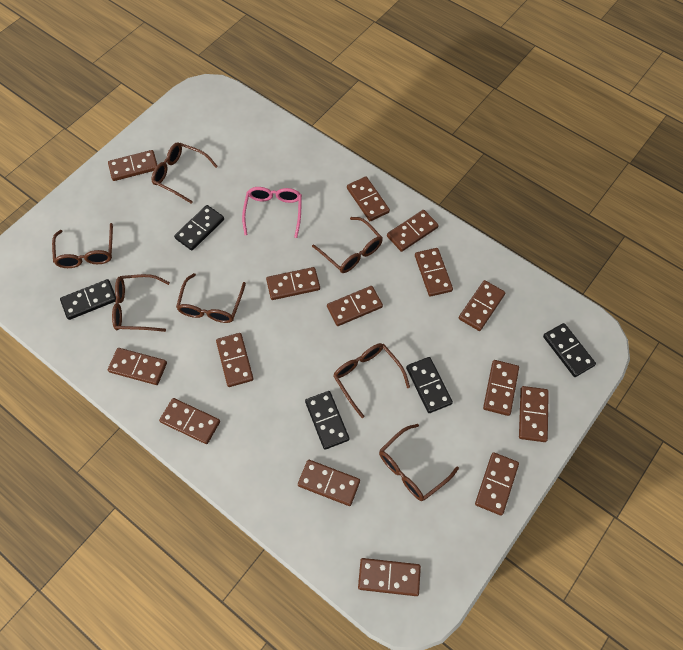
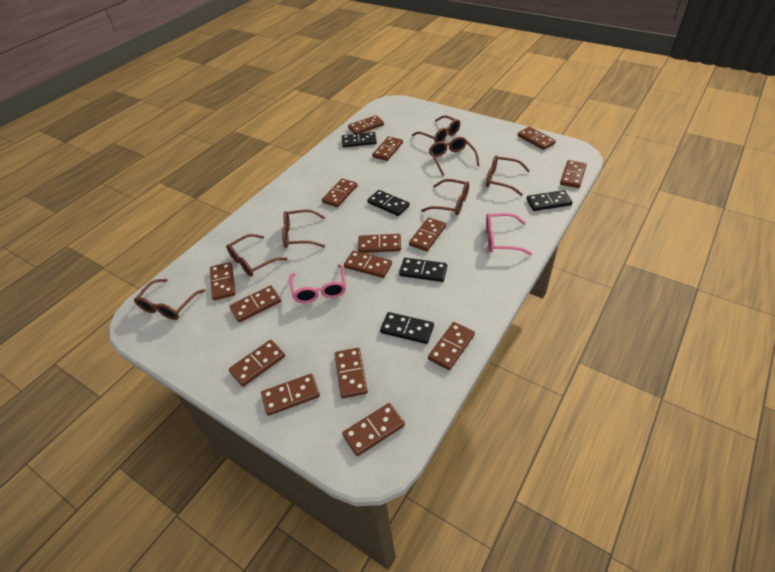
pink glasses: [242,187,302,238] = 1 -> [289,264,346,303] [486,213,532,255] = 2

